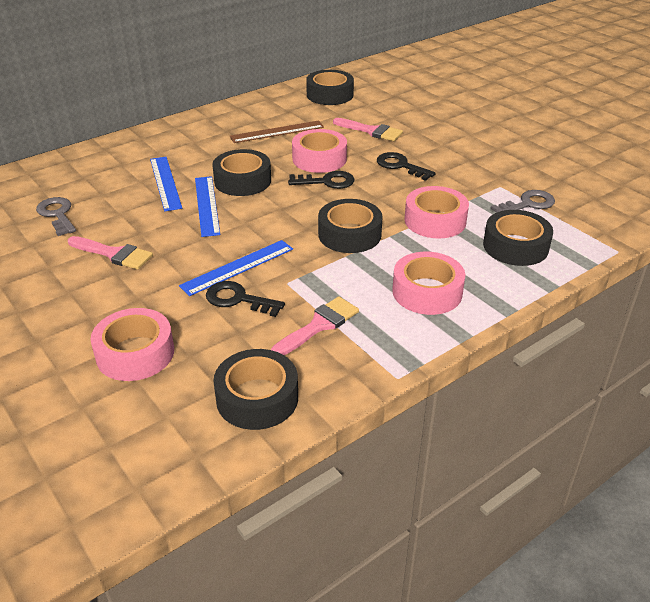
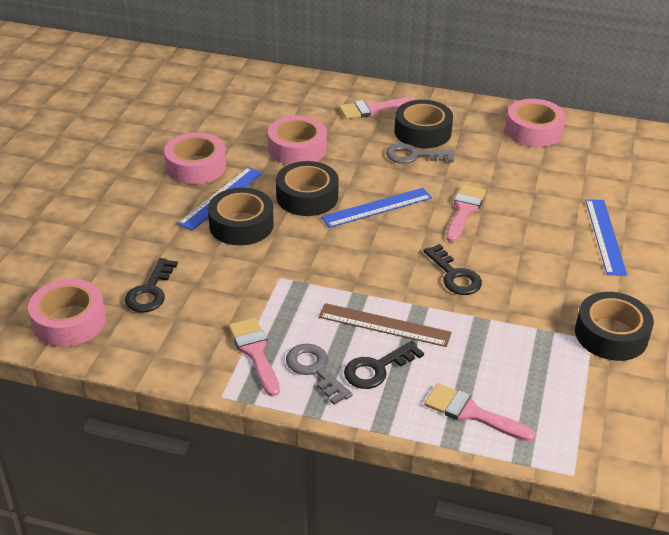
black tape: [212,149,271,196] [213,349,298,430] [306,70,354,105] [318,199,383,253] [483,210,553,266] = 5 -> [208,188,274,245] [276,161,339,216] [395,100,453,148] [575,292,654,361] = 4
pink brush: [68,236,153,270] [271,296,359,355] [333,118,403,141] = 3 -> [229,318,280,396] [339,97,416,119] [424,383,535,442] [446,184,486,242] = 4

